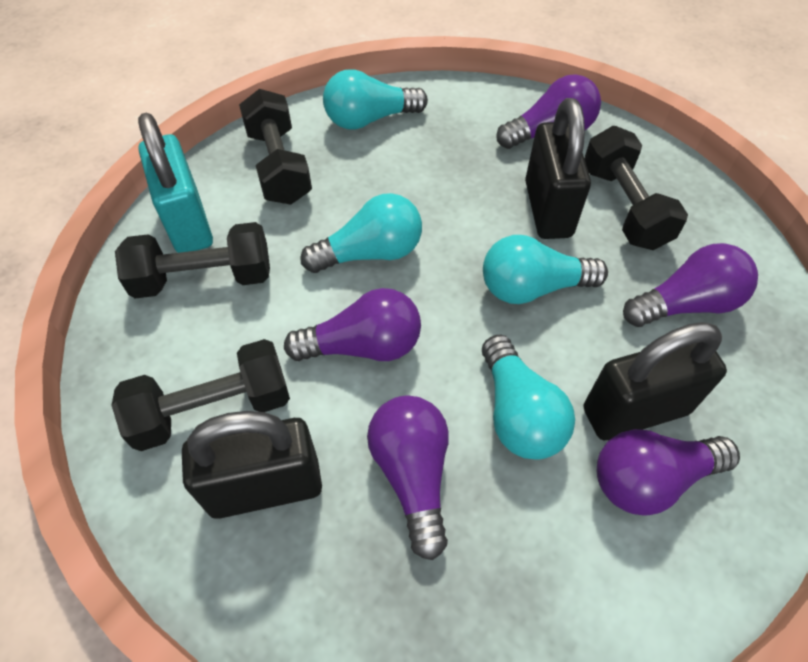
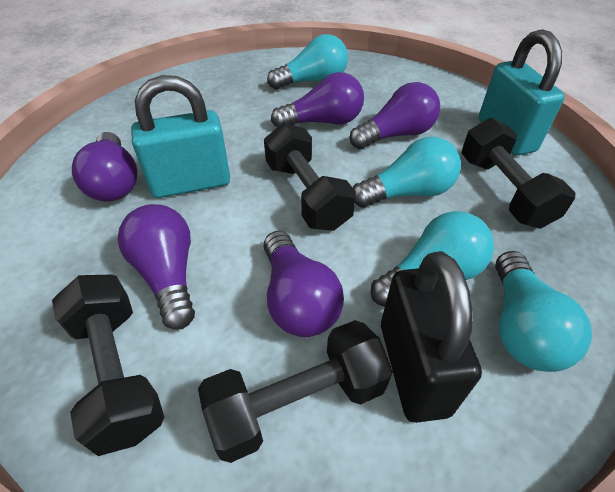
black padlock: [182,411,322,519] [525,98,591,239] [584,322,727,440] = 3 -> [381,251,482,423] = 1
turquoise padlock: [138,112,213,253] = 1 -> [131,75,230,198] [478,29,565,155] = 2

